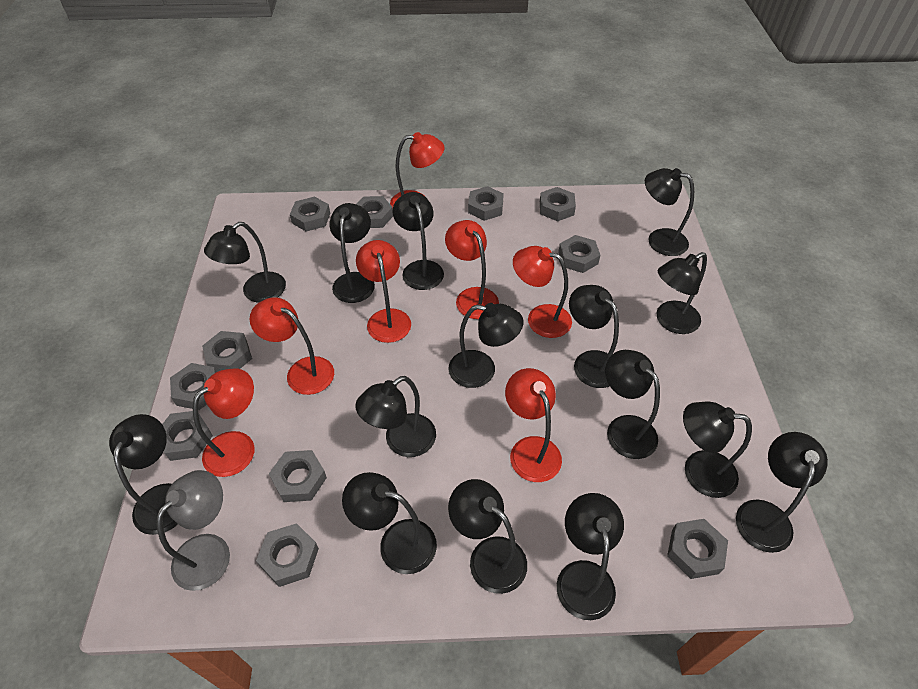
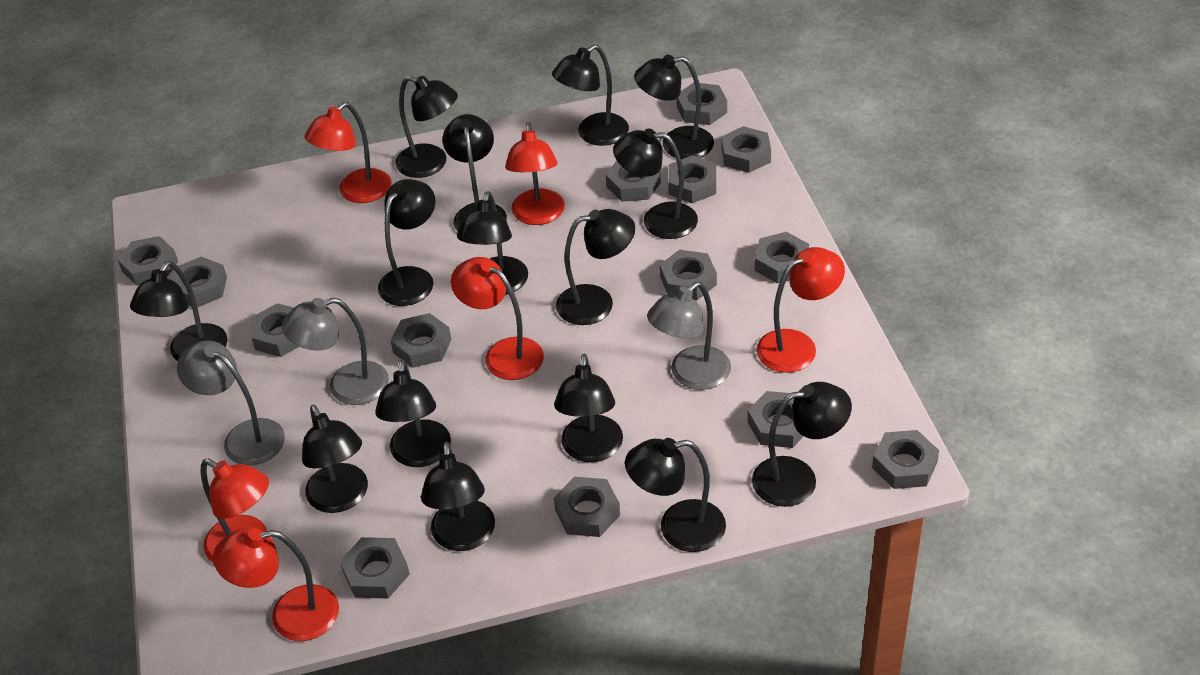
grey lamp: [156,470,230,591] = 1 -> [177,341,285,465] [282,298,389,405] [647,282,731,390] = 3
grey nut: [162,411,213,461] [170,363,216,410] [202,331,252,372] [256,523,319,587] [269,450,327,502] [290,197,330,232] [356,196,393,228] [468,186,504,221] [540,187,576,221] [558,235,600,273] [667,519,728,579] = 11 -> [118,236,178,286] [171,257,227,308] [251,303,299,357] [340,537,410,599] [391,313,452,368] [554,477,620,537] [606,161,661,202] [660,250,717,300] [668,155,716,203] [676,83,727,125] [722,126,771,173] [748,391,804,448] [755,232,809,284] [872,430,939,489] = 14
red lamp: [193,368,254,477] [250,297,334,395] [356,240,411,343] [390,132,444,208] [445,220,499,319] [505,368,562,482] [513,246,572,338] = 7 -> [201,459,269,562] [213,528,339,641] [305,102,391,203] [451,257,544,380] [505,123,565,225] [756,247,845,373] = 6

